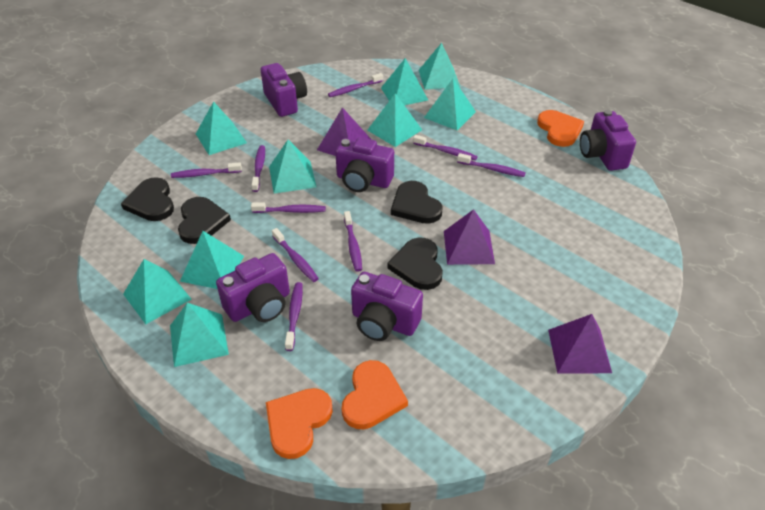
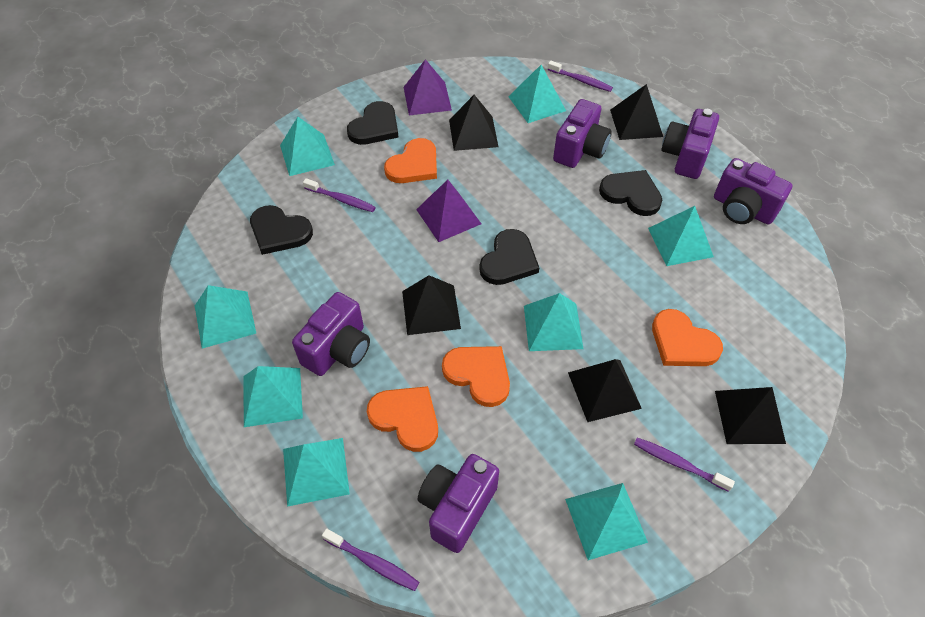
black pyramid: none = 0 -> [402,275,461,335] [449,95,498,151] [568,359,642,422] [610,84,663,140] [715,387,786,444] = 5
orange heart: [266,388,333,459] [342,360,408,429] [537,110,584,147] = 3 -> [367,386,438,452] [384,138,437,183] [442,346,510,407] [652,309,723,366] = 4
purple pyramid: [317,107,371,156] [444,209,495,265] [548,314,612,374] = 3 -> [404,59,452,115] [416,180,481,242] = 2
purple toothbrush: [171,162,242,178] [251,202,326,213] [252,145,265,192] [272,228,319,282] [285,282,303,351] [328,73,383,97] [344,211,362,272] [413,135,478,160] [457,153,526,177] = 9 -> [303,178,376,212] [322,528,419,591] [548,61,613,92] [634,438,735,492] = 4
turquoise pyramid: [123,259,192,324] [170,303,229,367] [180,231,244,289] [196,101,247,155] [269,140,317,194] [367,93,422,147] [381,58,428,105] [419,43,460,90] [424,79,476,130] = 9 -> [195,285,257,349] [244,366,303,427] [280,117,335,176] [283,438,350,507] [508,65,566,123] [524,293,584,351] [565,483,648,560] [648,206,714,266] = 8

